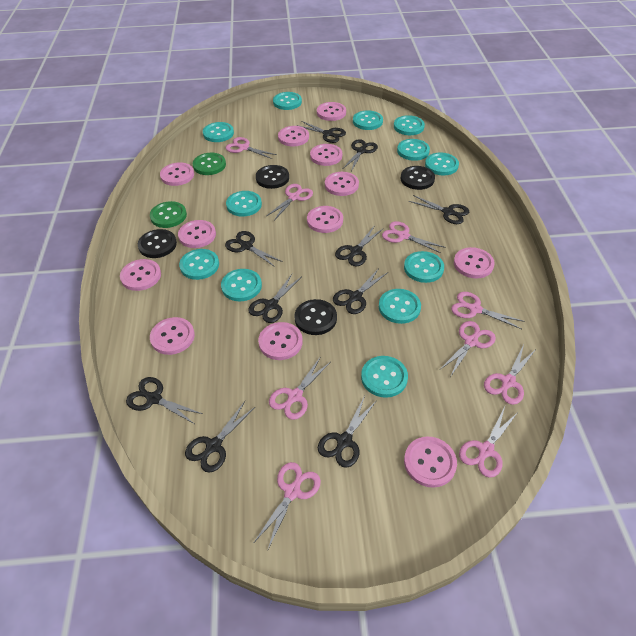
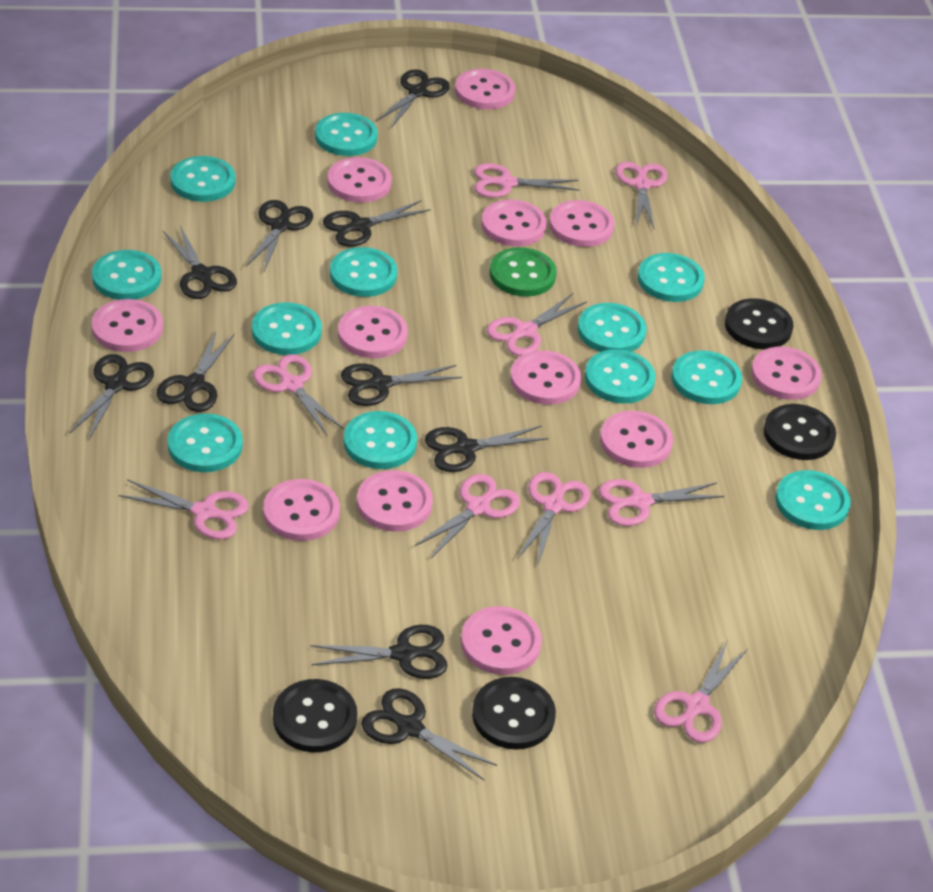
green button: [150,201,187,228] [193,153,226,175] = 2 -> [490,247,557,297] = 1

